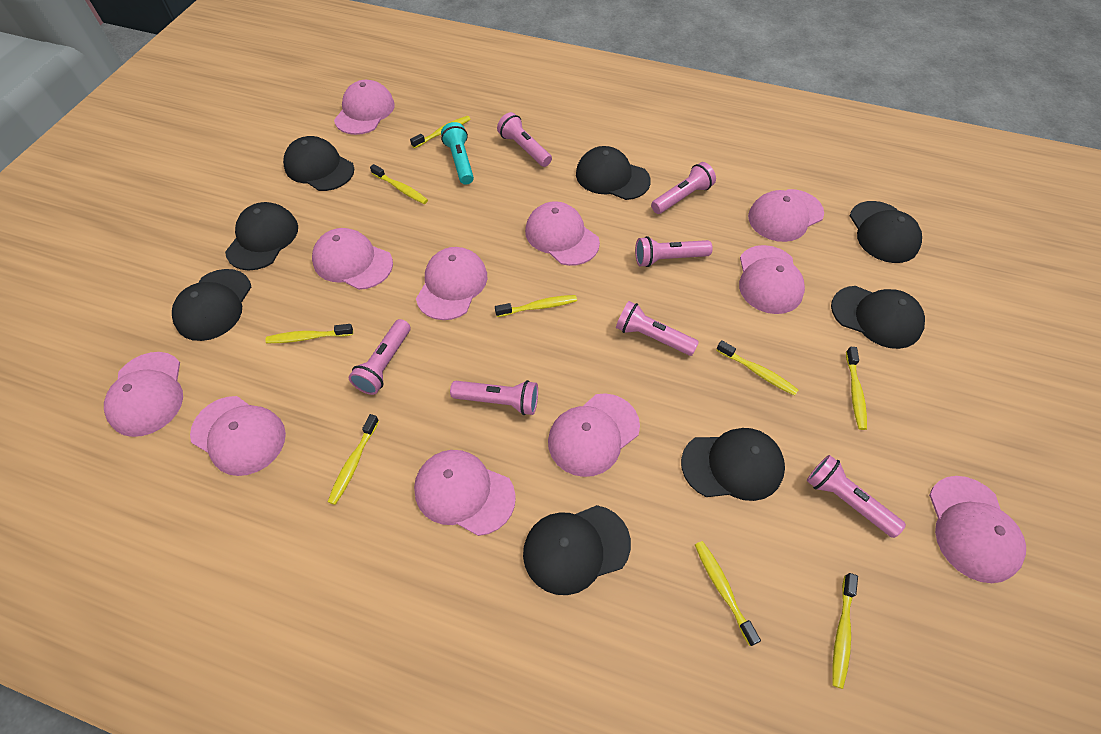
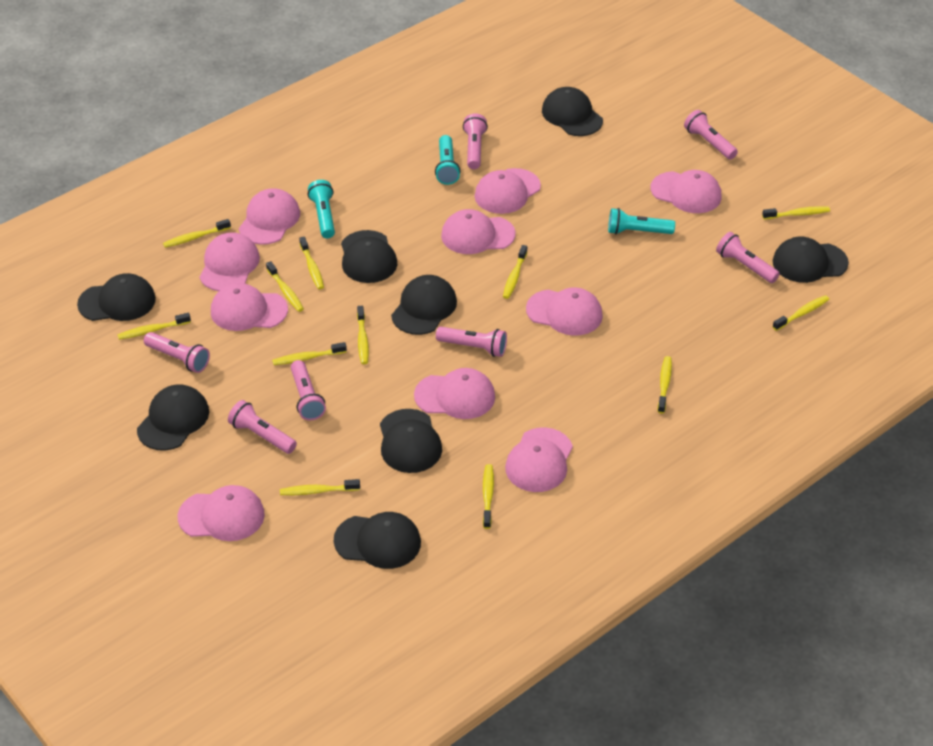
pink cap: [104,352,183,437] [190,396,286,476] [312,228,393,290] [334,80,395,135] [414,450,516,536] [416,247,487,320] [525,201,600,266] [548,393,640,477] [739,245,805,314] [748,189,824,242] [929,476,1026,583] = 11 -> [178,485,265,541] [199,232,260,291] [211,283,288,331] [239,188,300,245] [414,368,495,419] [441,209,516,254] [475,168,541,214] [505,427,573,492] [526,287,603,336] [651,170,722,213] = 10
turquoise flashlight: [441,122,474,185] = 1 -> [308,180,335,238] [435,135,461,185] [608,208,675,235] = 3
yellow toothbrush: [266,324,353,343] [328,414,379,505] [370,164,428,204] [410,116,471,149] [495,295,577,317] [695,541,761,646] [716,340,798,396] [832,573,858,689] [846,347,867,430] = 9 -> [117,313,191,340] [163,219,231,248] [266,261,304,312] [272,342,347,365] [280,479,360,495] [299,237,324,289] [357,306,369,364] [483,464,494,529] [503,245,527,299] [658,356,672,414] [762,206,830,219] [773,295,829,331] = 12

